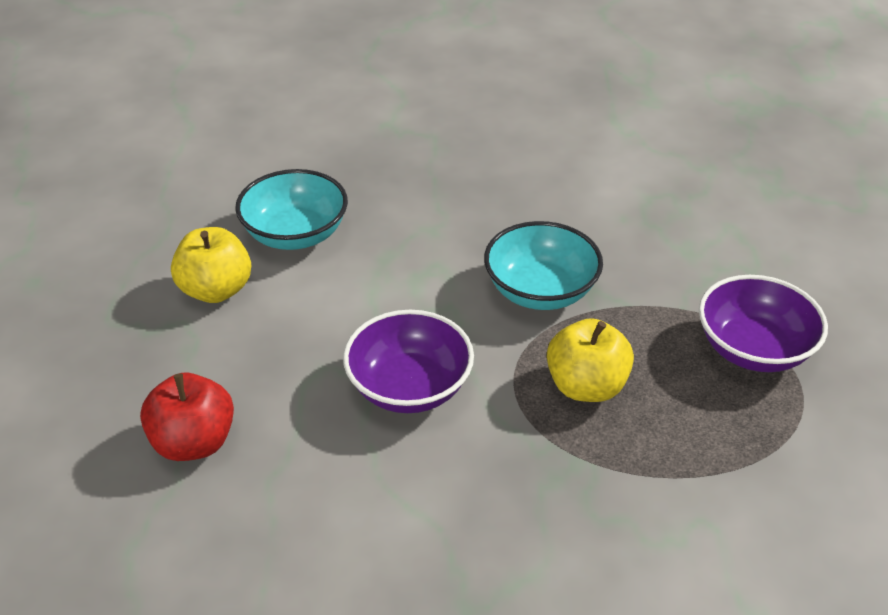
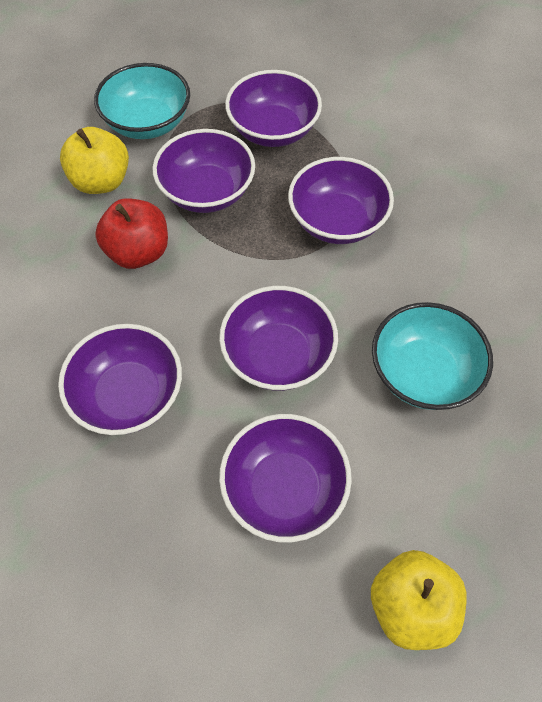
purple bowl: [343,310,474,413] [699,275,828,372] = 2 -> [58,324,182,435] [153,129,255,213] [219,286,338,391] [219,414,352,542] [225,70,322,147] [288,157,394,244] = 6

